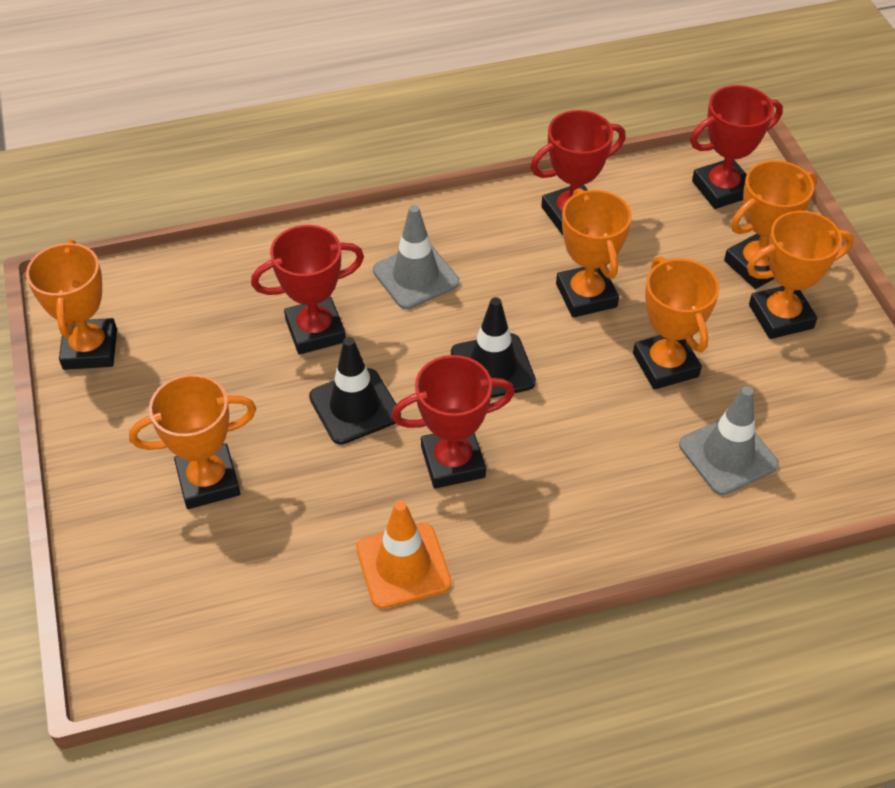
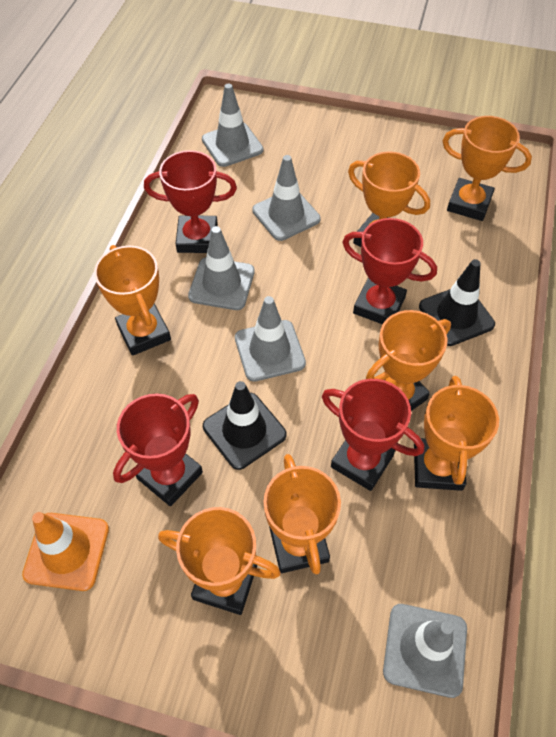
grey traffic cone: [373,205,459,309] [679,386,779,495] = 2 -> [188,226,255,310] [202,83,263,167] [235,296,306,382] [252,155,321,241] [383,604,467,698] = 5
orange trophy: [26,239,117,370] [129,374,256,509] [556,188,632,318] [633,256,720,390] [724,160,817,289] [747,211,854,339] = 6 -> [94,245,171,356] [158,507,281,615] [264,454,341,574] [348,152,430,247] [366,310,451,411] [414,376,499,491] [443,116,532,221] = 7

